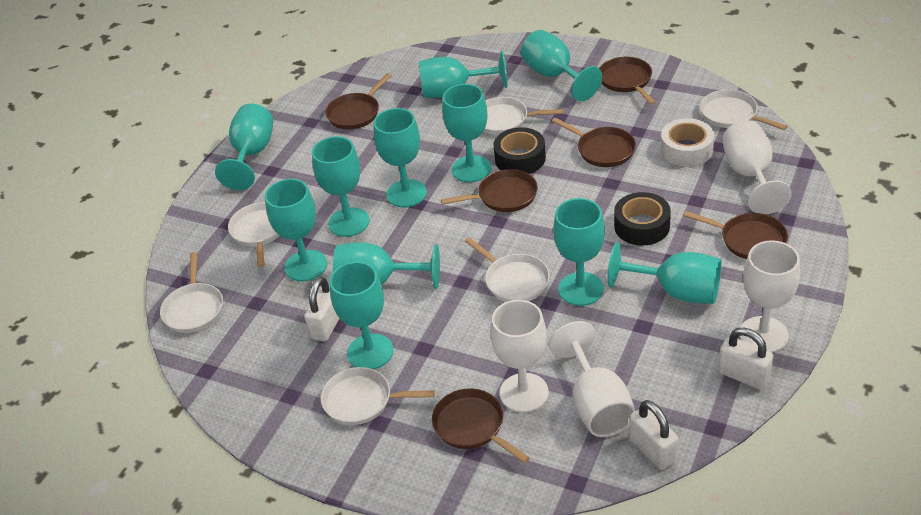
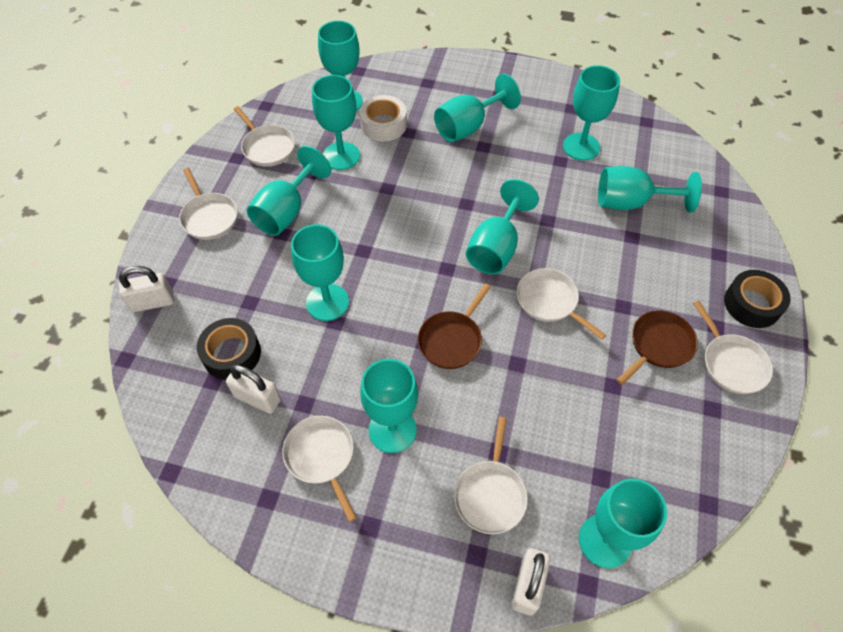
brown pan: [325,73,392,130] [432,389,530,463] [441,169,538,212] [552,118,636,167] [599,57,656,105] [684,211,788,259] = 6 -> [418,284,491,369] [617,310,698,385] = 2
turquoise goblet: [215,104,273,190] [265,179,327,281] [312,136,370,237] [330,262,393,370] [333,242,440,289] [373,108,427,207] [419,50,507,98] [442,84,492,182] [521,30,602,101] [553,198,605,306] [607,242,722,304] = 11 -> [247,146,331,236] [291,224,349,321] [312,75,360,170] [318,21,363,111] [360,359,418,453] [434,74,521,142] [466,179,539,274] [563,65,620,160] [579,478,667,568] [598,166,702,213] = 10
white goblet: [491,300,549,413] [549,321,635,437] [722,120,792,214] [740,240,800,353] = 4 -> none = 0

